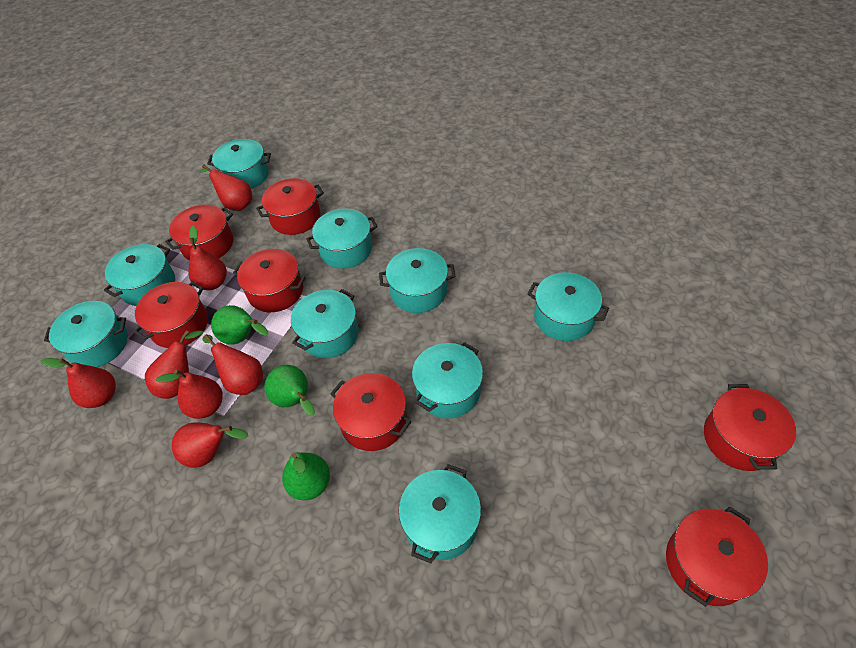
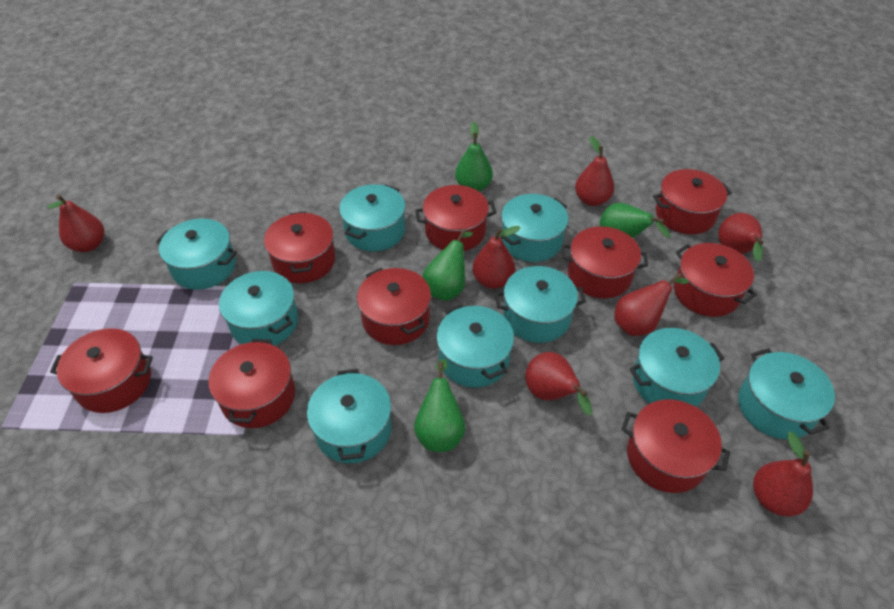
green pear: [211,305,268,345] [264,365,315,416] [282,452,330,500] = 3 -> [414,359,465,452] [423,228,473,301] [455,122,493,191] [600,203,671,238] = 4
red pot: [133,281,208,348] [165,205,233,260] [233,249,306,312] [256,178,324,235] [330,373,412,451] [666,506,768,607] [704,384,796,471] = 7 -> [50,328,153,413] [209,339,295,428] [264,211,336,283] [357,268,431,345] [415,185,496,251] [562,226,648,298] [621,399,730,493] [653,169,732,234] [674,243,757,317] = 9

